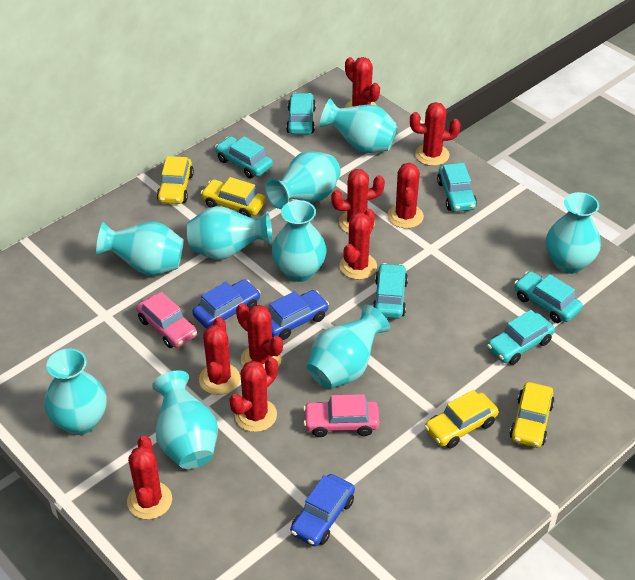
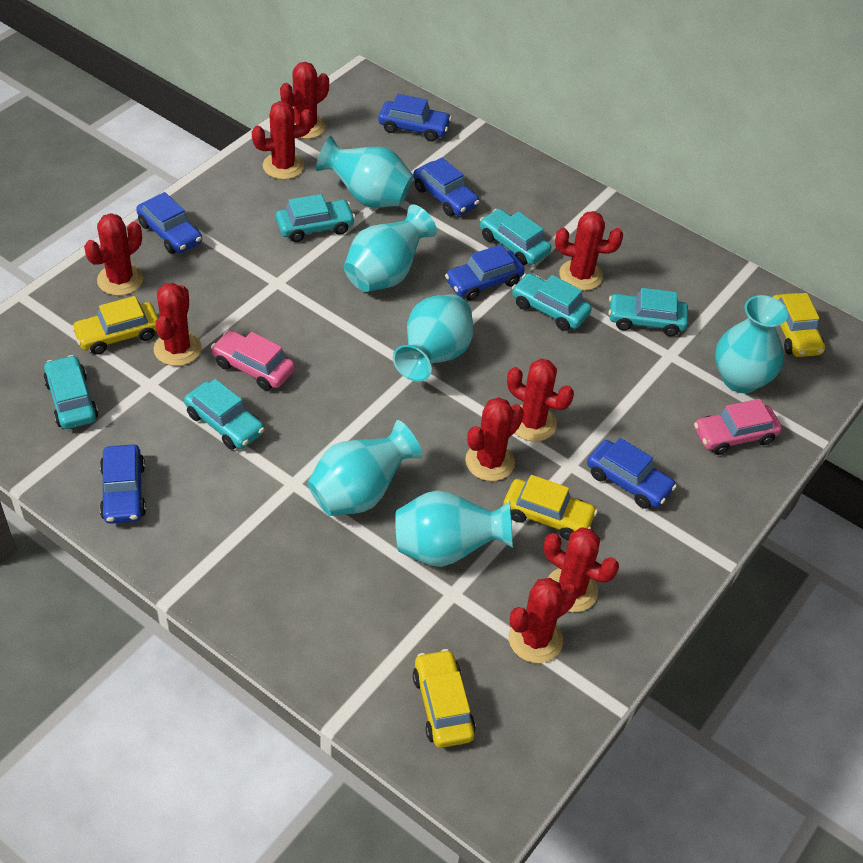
blue car: [192,279,261,328] [268,290,329,340] [290,474,355,546] = 3 -> [100,444,146,524] [136,192,202,254] [378,94,452,141] [413,158,480,216] [445,245,525,300] [587,438,677,509] = 6
turquoise vase: [44,348,107,435] [96,222,184,276] [152,370,218,469] [187,206,272,260] [265,151,341,209] [272,200,326,282] [307,304,390,389] [319,98,398,153] [546,192,601,274] = 9 -> [307,420,423,516] [316,136,414,208] [344,204,437,292] [393,294,473,382] [395,490,513,567] [715,295,788,393] = 6

